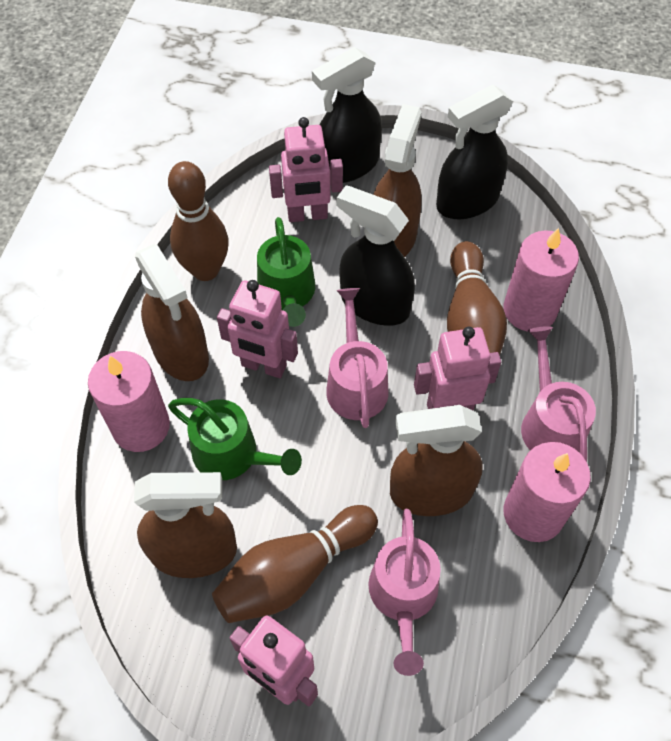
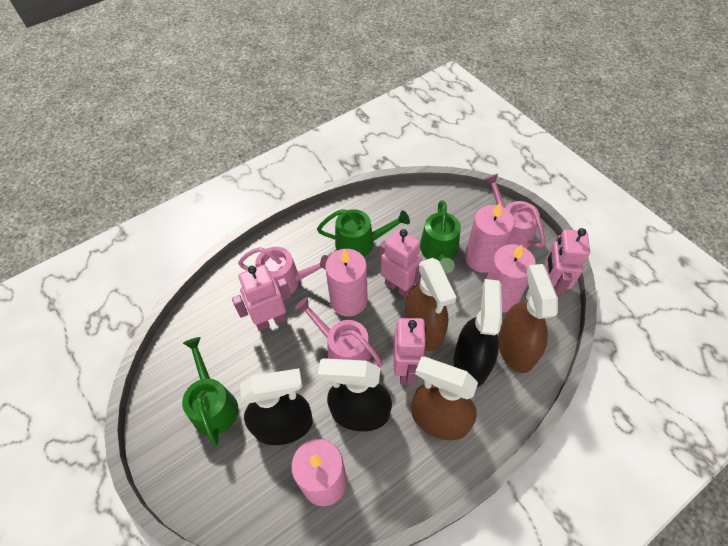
brown bowling pin: [168,161,229,281] [212,505,378,623] [447,241,507,356] = 3 -> none = 0
brown spray bottle: [134,472,237,578] [135,244,209,381] [373,104,422,257] [390,405,482,516] = 4 -> [405,258,456,351] [411,356,478,440] [498,264,558,373] = 3
green watering can: [168,398,302,480] [257,217,315,327] = 2 -> [182,337,238,446] [317,209,410,257] [420,200,461,273] = 3
pink candle: [88,351,170,452] [503,228,579,332] [504,442,591,542] = 3 -> [291,439,347,506] [325,249,367,317] [465,203,514,273] [482,244,536,313] = 4

